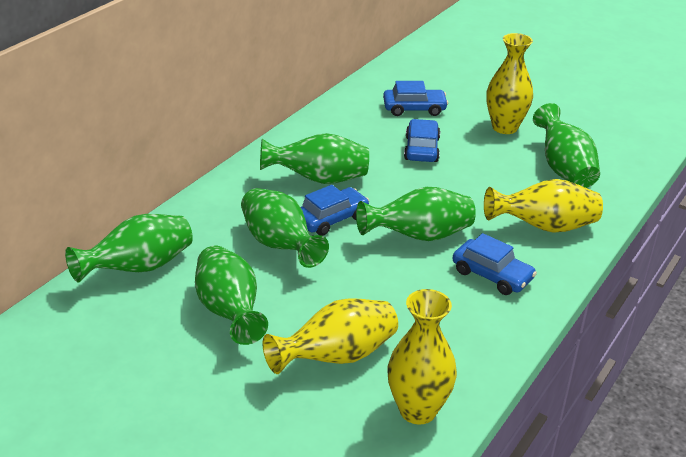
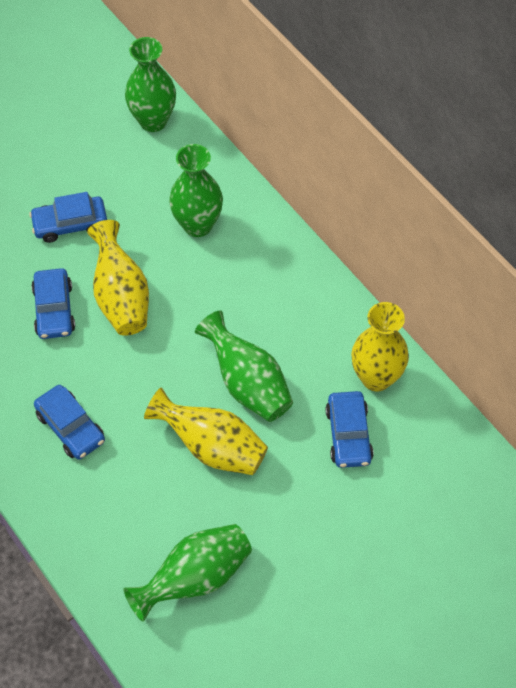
green vase: [65,214,193,283] [195,246,268,345] [241,188,329,268] [260,133,369,184] [356,187,476,241] [533,103,600,188] = 6 -> [123,524,252,622] [125,37,176,132] [169,144,223,237] [195,311,293,422] = 4
yellow vase: [262,298,398,374] [388,289,457,425] [484,179,603,233] [486,33,533,134] = 4 -> [87,220,149,336] [144,387,268,475] [351,302,409,392] = 3

